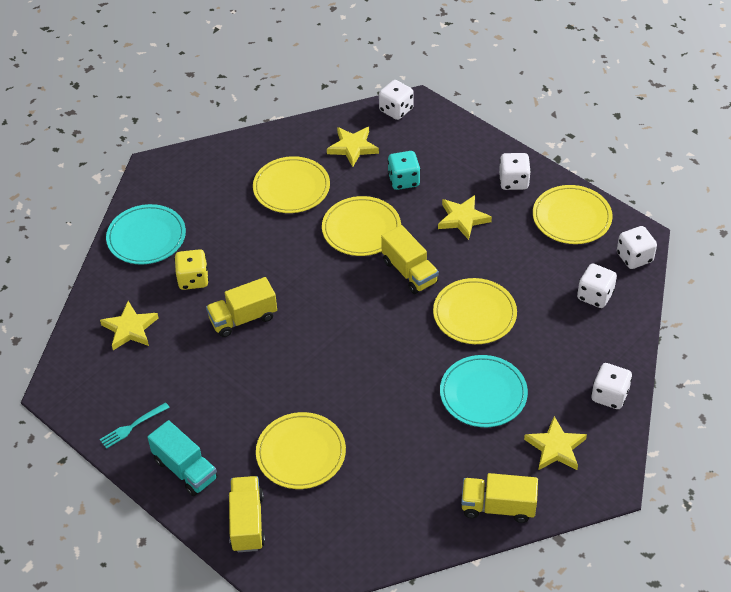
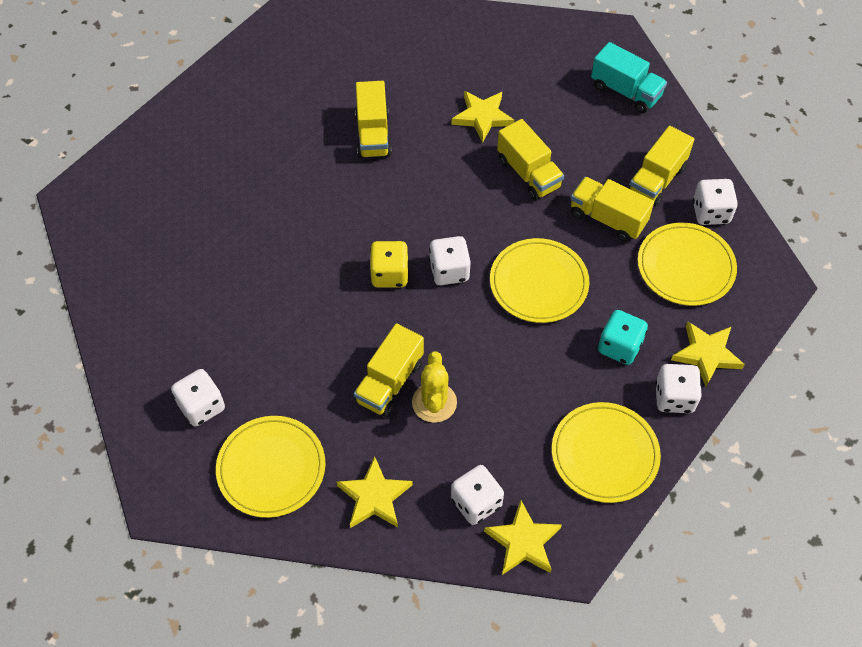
turquoise fork: [100,402,170,449] = 1 -> none = 0
turquoise plate: [106,204,186,265] [440,355,528,427] = 2 -> none = 0
yellow cactus: none = 0 -> [412,352,457,423] = 1
yellow plate: [253,156,330,213] [256,412,346,489] [322,196,401,256] [433,278,517,344] [533,185,612,244] = 5 -> [216,416,325,518] [490,238,589,323] [552,402,661,503] [638,223,737,306] = 4
yellow truck: [206,277,277,337] [229,476,265,552] [381,225,439,294] [461,473,538,523] = 4 -> [354,323,424,417] [355,81,392,158] [497,119,564,200] [571,177,654,242] [628,126,694,207] = 5

